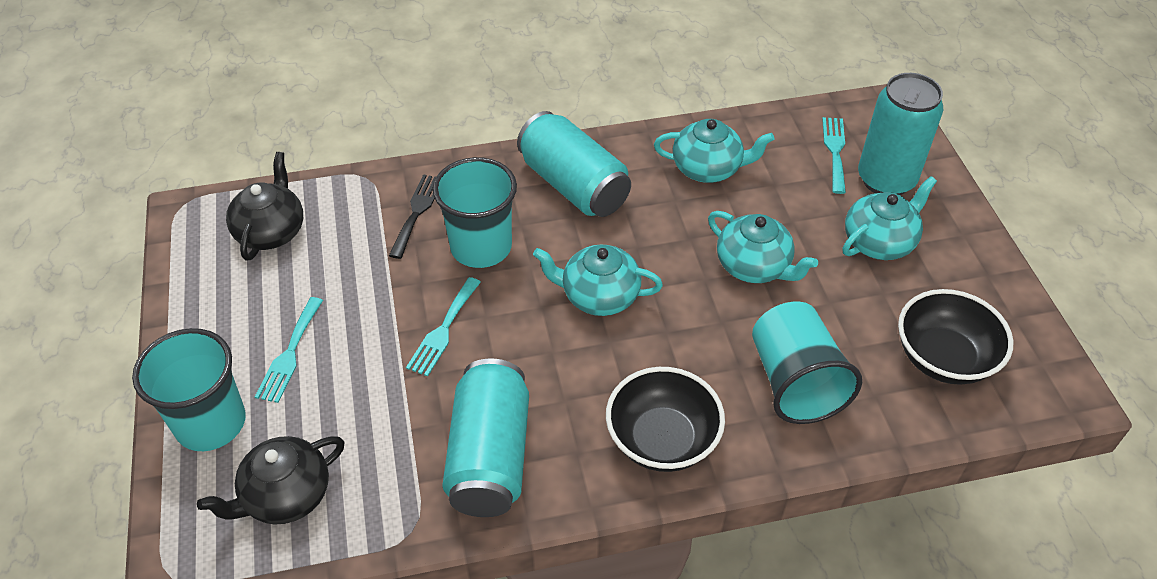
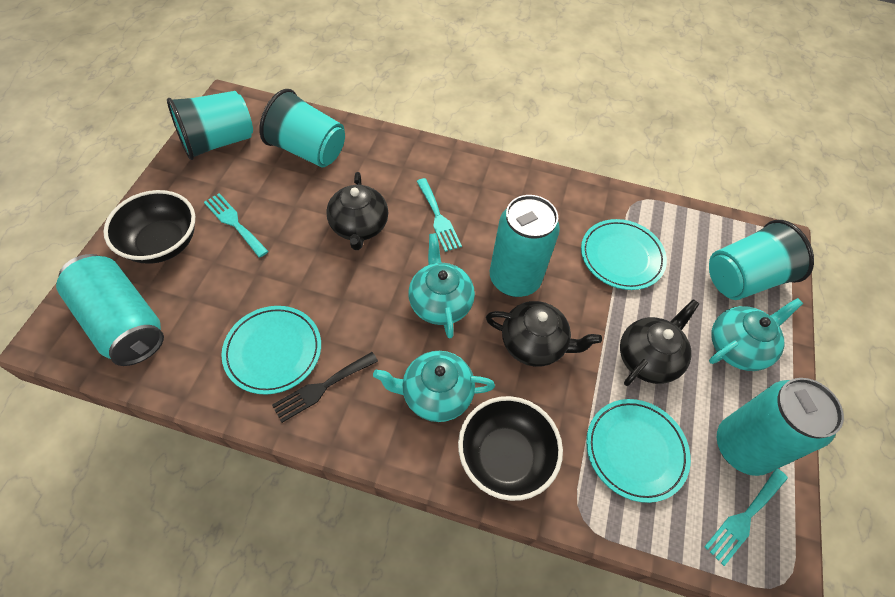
black teapot: [197,436,345,524] [226,152,303,260] = 2 -> [326,172,388,250] [486,301,602,367] [620,299,699,386] = 3
turquoise plate: none = 0 -> [221,306,321,395] [581,219,667,290] [586,399,691,503] = 3
turquoise teapot: [533,245,663,316] [654,119,774,183] [708,211,818,283] [843,176,937,260] = 4 -> [373,351,495,422] [408,233,475,339] [709,298,803,371] = 3

